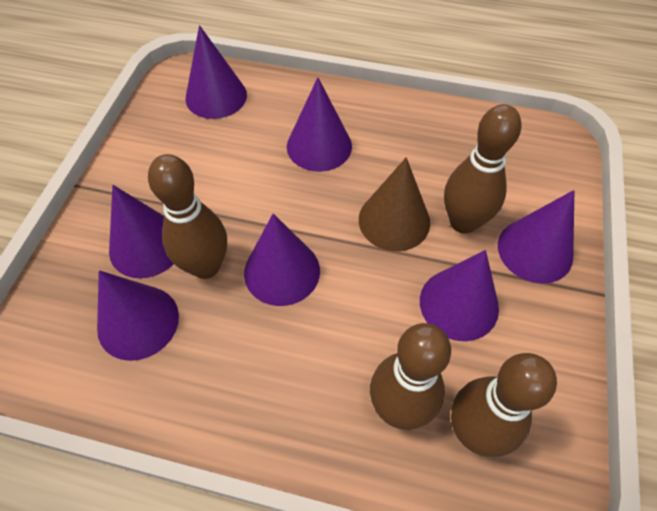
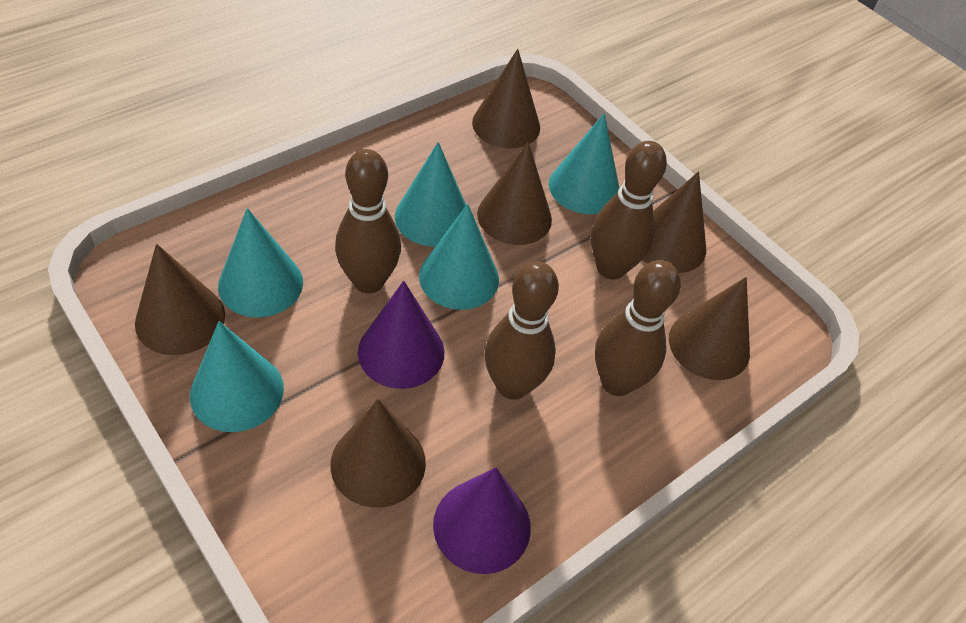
brown cone: [359,157,430,251] = 1 -> [135,244,225,355] [330,399,426,508] [472,49,540,149] [477,142,552,245] [643,171,706,273] [669,277,750,380] = 6
purple cone: [97,270,179,361] [109,185,174,278] [186,25,247,119] [244,213,320,306] [287,77,352,172] [420,250,499,341] [498,190,574,284] = 7 -> [358,281,445,389] [433,467,531,574] = 2
turquoise cone: none = 0 -> [190,321,284,432] [218,208,303,318] [395,142,466,247] [419,204,499,310] [549,113,619,214] = 5

